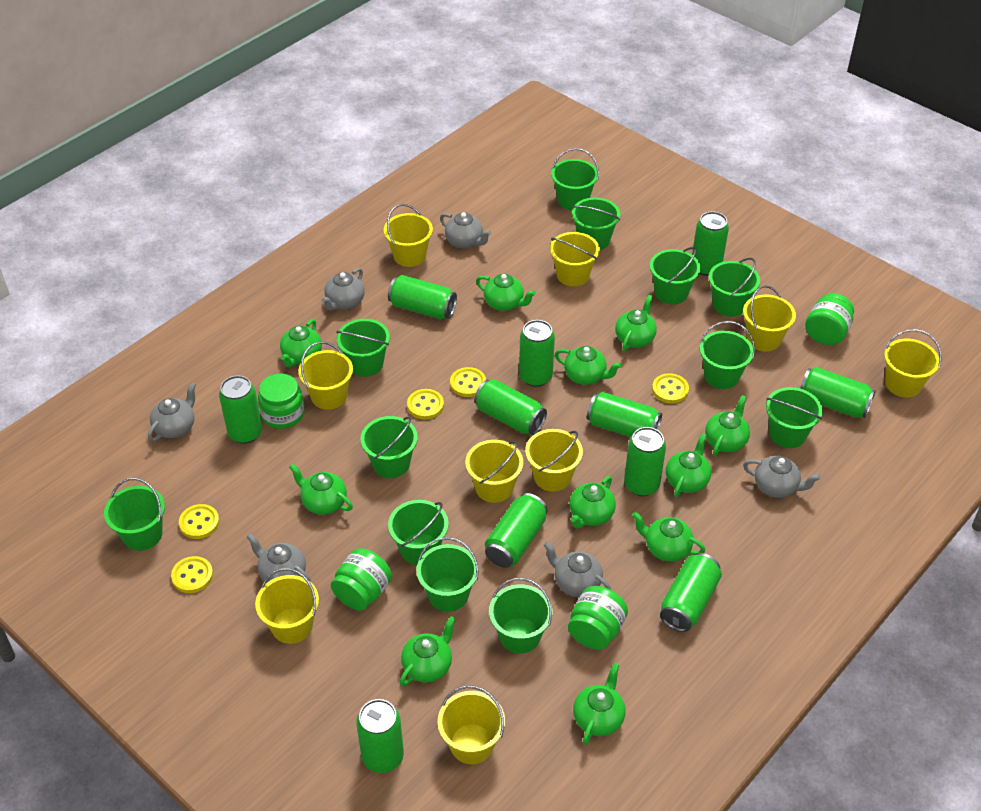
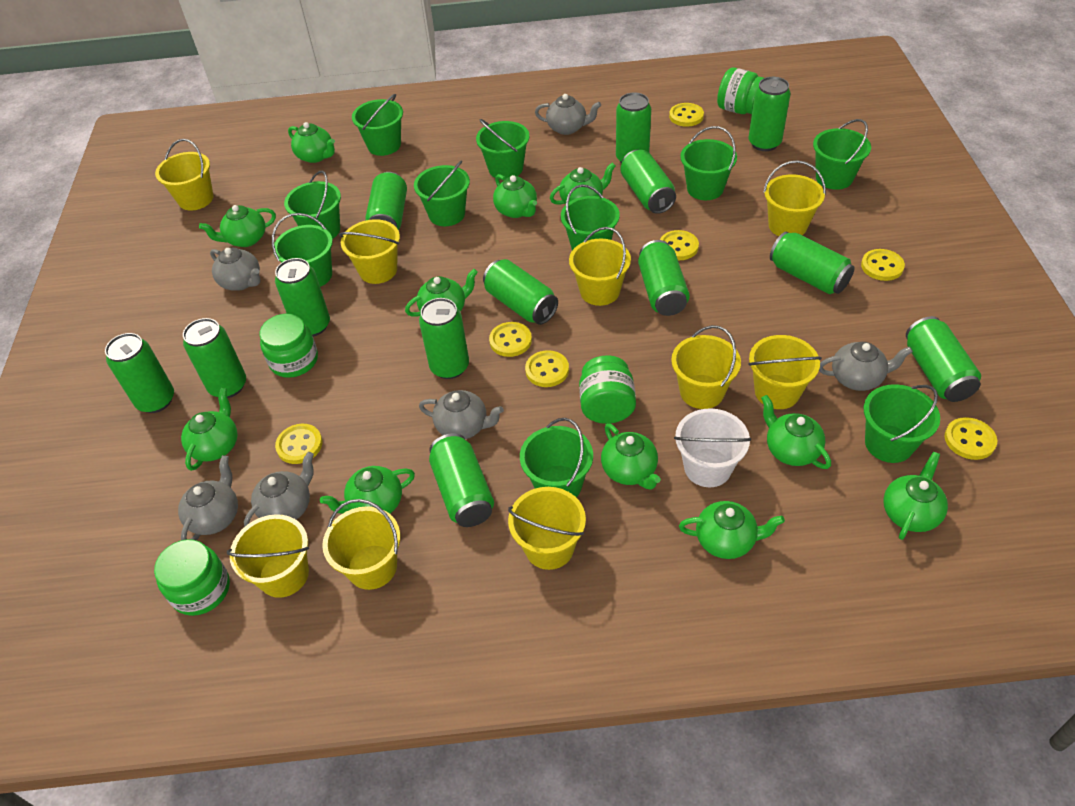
green bucket: [104,478,165,551] [336,319,390,377] [360,416,418,478] [388,500,449,565] [416,537,479,612] [489,578,552,654] [551,148,599,210] [572,198,620,250] [650,247,700,305] [700,321,755,389] [709,258,760,317] [766,387,823,448] = 12 -> [272,213,333,287] [284,171,341,239] [352,94,403,156] [414,161,470,226] [476,119,529,180] [520,418,593,498] [561,184,620,250] [680,126,737,200] [813,119,871,190] [864,384,940,463] = 10
green can: [219,375,262,444] [356,699,404,773] [388,275,457,319] [474,379,547,435] [485,493,548,568] [519,320,555,387] [587,392,662,437] [624,427,666,496] [660,553,722,632] [692,211,729,276] [800,367,876,418] = 11 -> [105,333,174,413] [183,318,246,398] [275,258,330,337] [365,172,407,230] [419,298,469,379] [429,433,494,527] [483,259,558,325] [616,92,651,163] [620,150,676,214] [638,240,690,316] [749,77,791,151] [770,232,854,294] [906,316,981,402] = 13
white bucket: none = 0 -> [674,408,751,487] = 1
yellow button: [171,556,213,593] [179,504,219,539] [407,389,444,420] [450,367,486,397] [652,373,689,404] = 5 -> [275,424,323,464] [489,322,532,357] [525,350,569,387] [660,230,699,260] [669,103,704,127] [861,249,905,281] [945,417,997,460] = 7

